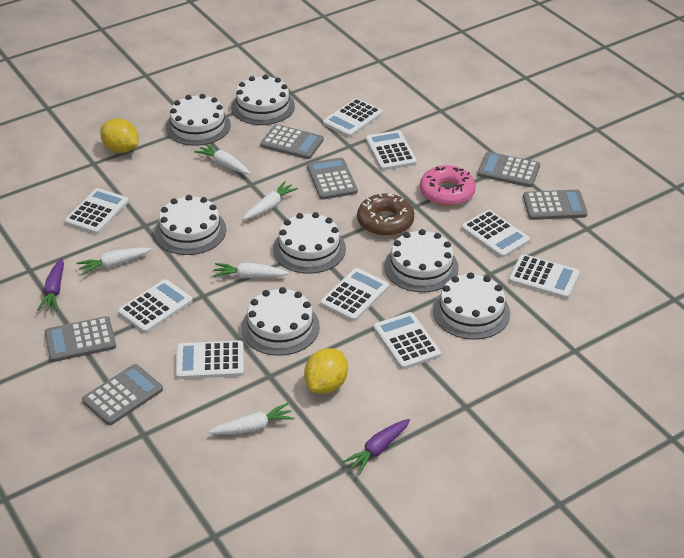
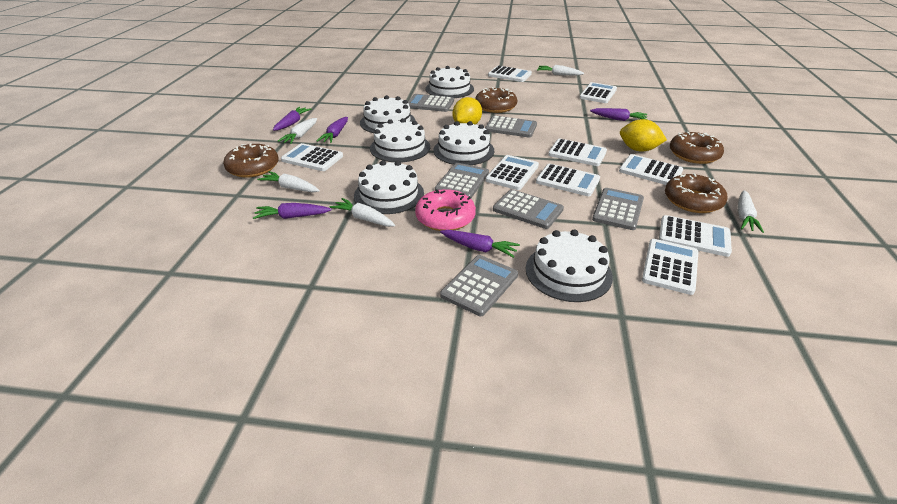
brown donut: [357,193,414,236] = 1 -> [223,143,279,177] [475,87,518,113] [665,173,728,213] [670,132,724,164] = 4
purple carrot: [37,258,64,311] [343,419,410,475] = 2 -> [253,203,332,219] [273,107,312,131] [316,117,348,143] [440,230,520,258] [590,108,647,121] = 5
white cake: [154,195,227,255] [166,94,231,146] [231,75,295,125] [241,287,320,356] [273,212,346,274] [384,229,459,293] [433,272,510,340] = 7 -> [354,160,424,214] [360,95,415,133] [370,118,430,162] [426,66,474,98] [433,121,494,165] [526,229,613,302] = 6

